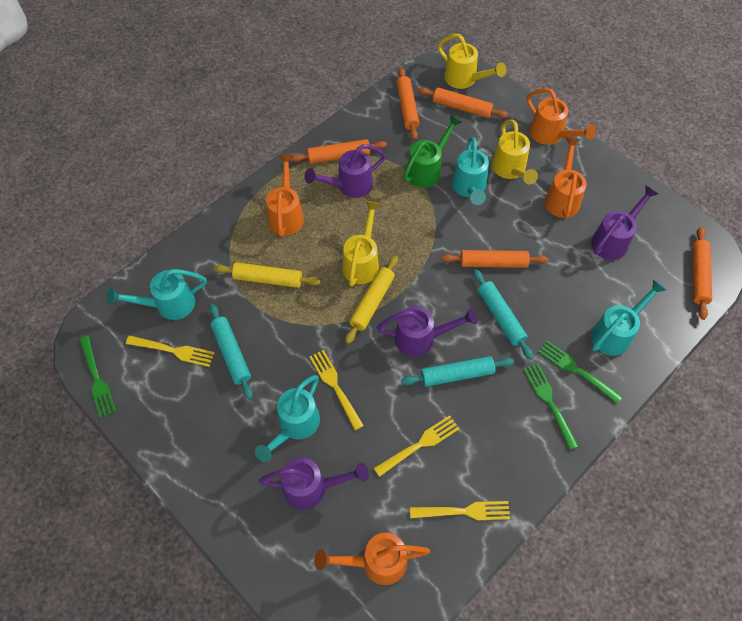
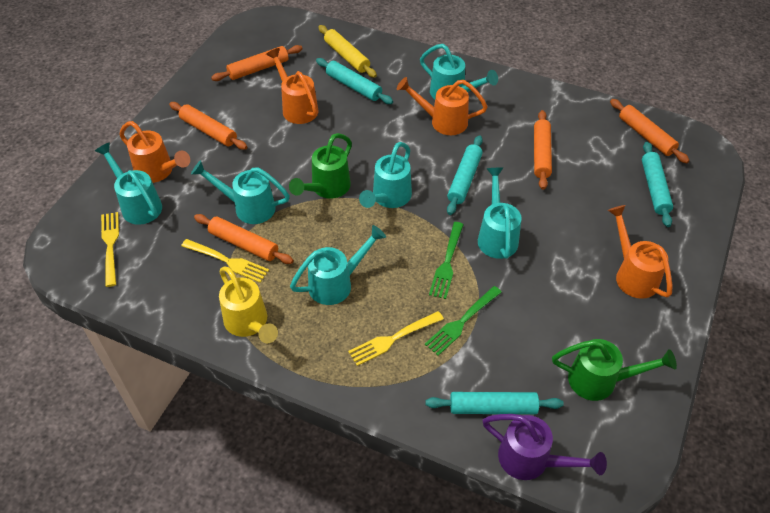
green fork: [79,336,116,418] [524,364,579,450] [539,341,623,404] = 3 -> [425,286,502,356] [429,222,464,299] = 2
green watering can: [403,115,462,188] = 1 -> [289,133,352,198] [552,339,677,401] = 2
purple watering can: [258,457,369,509] [304,144,386,198] [377,306,478,357] [591,186,658,260] = 4 -> [482,414,607,480] = 1
turquoise rolling pin: [209,304,253,400] [401,356,514,387] [473,269,534,360] = 3 -> [316,58,393,104] [425,392,564,414] [447,135,483,215] [642,142,673,227] = 4
turquoise watering can: [107,269,207,320] [255,375,320,462] [452,137,489,205] [591,279,666,356] = 4 -> [95,143,162,225] [191,160,290,224] [290,225,386,305] [359,142,412,208] [420,44,498,99] [478,167,522,259] = 6
yellow fork: [126,335,215,367] [309,350,364,430] [374,415,460,477] [410,501,510,520] = 4 -> [101,212,119,287] [181,239,269,283] [348,311,444,366] = 3
yellow rolling pin: [214,262,321,288] [345,256,398,344] = 2 -> [318,25,377,78] = 1
yellow watering can: [342,201,381,287] [438,34,506,89] [492,119,538,185] = 3 -> [219,266,278,343] = 1

